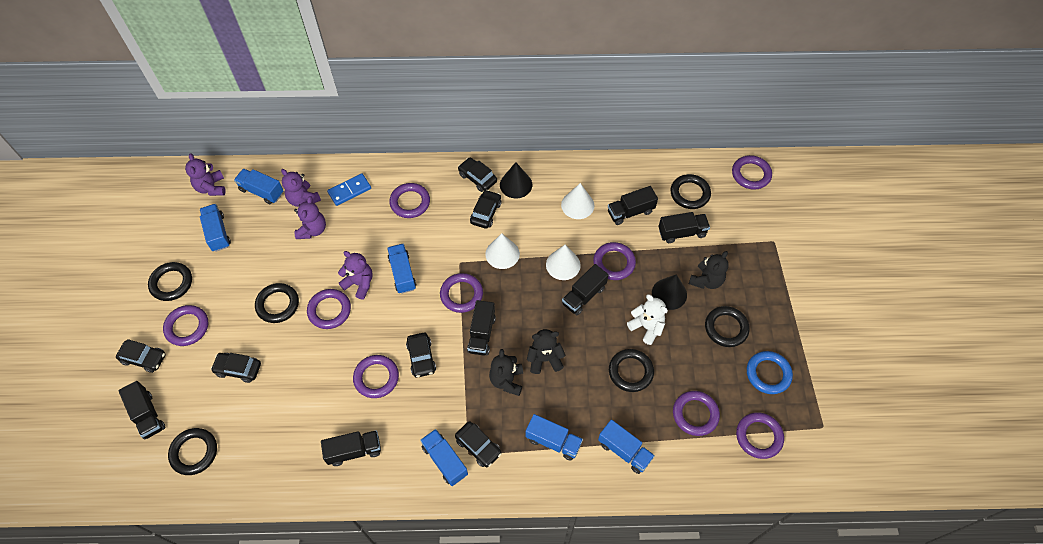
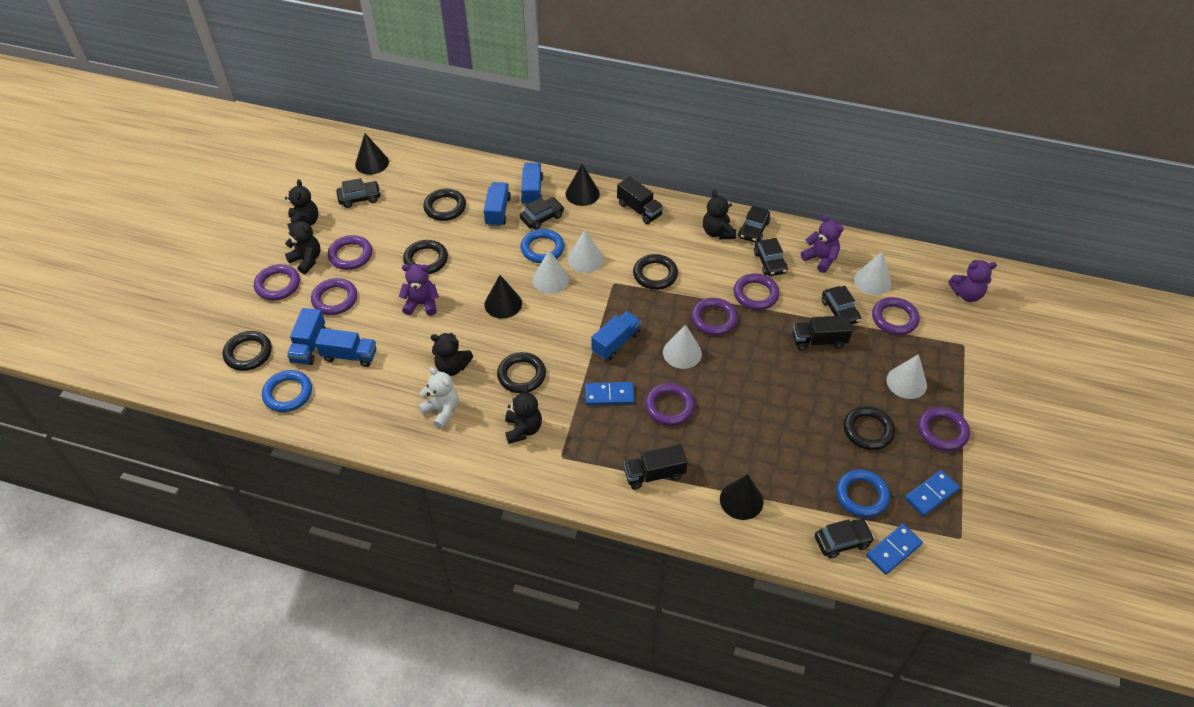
black cone: [500,162,532,198] [652,274,687,310] = 2 -> [355,133,389,175] [484,275,522,319] [565,164,600,206] [720,474,763,520] = 4
black teddy bear: [489,349,523,396] [527,329,566,374] [689,251,729,289] = 3 -> [285,179,318,231] [285,216,321,274] [431,333,473,376] [505,385,542,444] [703,190,736,239] = 5
black truck: [118,381,166,440] [321,430,381,466] [467,300,496,356] [562,264,608,315] [608,186,658,225] [658,212,710,243] = 6 -> [617,176,663,224] [624,444,688,490] [793,315,853,351] = 3
blue domino: [327,173,371,206] = 1 -> [585,382,635,405] [866,524,923,574] [905,470,960,516] = 3
blue ring: [747,351,793,394] = 1 -> [262,370,312,412] [520,229,565,263] [836,469,890,518] = 3
blue truck: [200,204,231,252] [234,169,283,204] [387,244,416,294] [420,429,468,486] [526,414,583,461] [598,420,655,474] = 6 -> [287,308,326,365] [315,328,377,367] [484,182,511,227] [521,163,543,205] [591,311,641,360] = 5
purple ring: [163,305,208,346] [307,289,351,329] [353,355,399,398] [389,183,430,218] [440,273,483,313] [593,242,636,280] [673,391,720,436] [732,155,772,190] [736,412,784,459] = 9 -> [254,264,300,300] [311,278,357,315] [328,235,372,270] [645,383,695,426] [691,298,738,336] [733,274,779,310] [872,297,919,335] [918,407,970,451] = 8
purple teddy bear: [185,153,226,196] [281,169,321,207] [294,196,326,239] [338,251,373,300] = 4 -> [399,264,439,316] [801,215,844,273] [948,260,997,302] = 3
white cone: [485,233,520,269] [546,245,581,280] [561,183,594,219] = 3 -> [532,250,569,294] [567,230,604,273] [663,324,702,369] [854,251,891,295] [886,354,927,399] = 5

